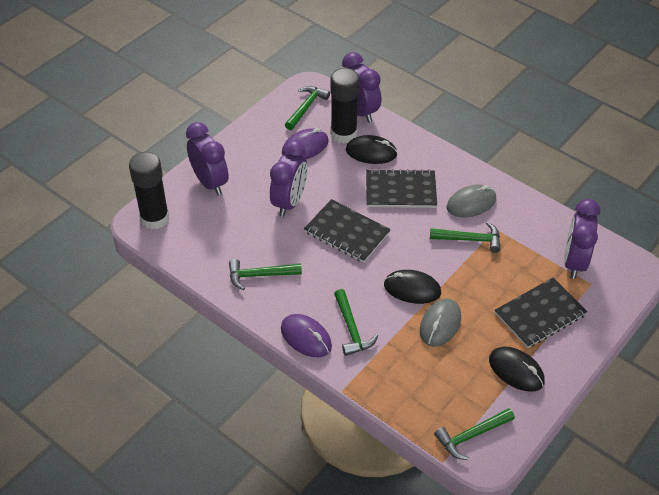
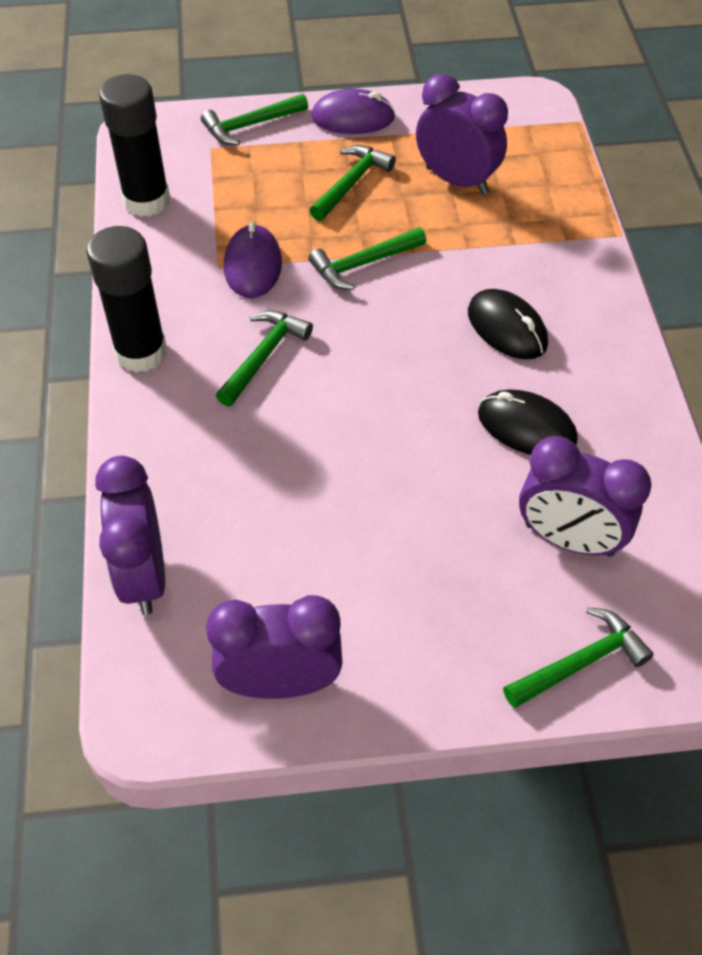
black mouse: [346,135,398,164] [384,270,441,304] [489,347,545,392] = 3 -> [468,289,548,359] [478,389,578,455] = 2
black notebook: [304,199,391,263] [366,169,437,208] [495,277,587,348] = 3 -> none = 0
grey mouse: [420,298,461,347] [447,184,496,217] = 2 -> none = 0

